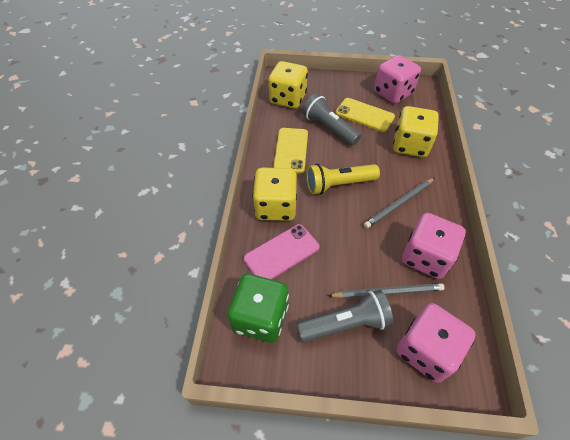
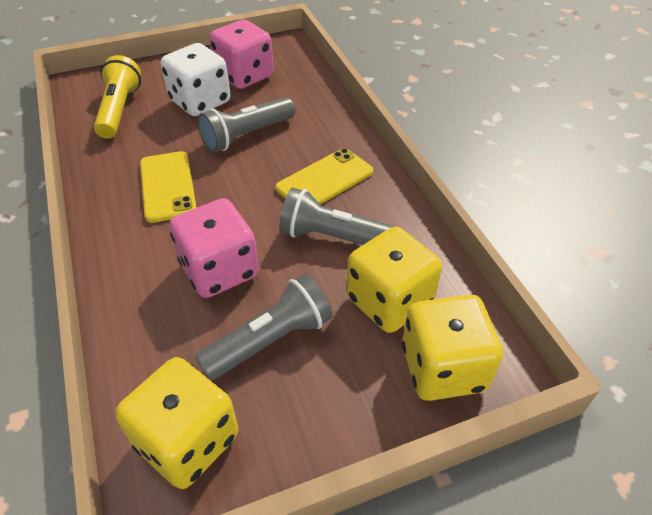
green dice: [227,274,289,343] = 1 -> none = 0
grey flashlight: [297,290,393,343] [302,93,361,145] = 2 -> [195,274,332,381] [197,97,295,153] [279,188,396,245] = 3
grey pencil: [328,283,444,299] [364,178,435,228] = 2 -> none = 0
pink dice: [374,55,421,104] [397,303,476,382] [402,213,466,279] = 3 -> [169,198,259,298] [209,20,274,89] = 2
pink phone: [244,224,320,279] = 1 -> none = 0
white dice: none = 0 -> [161,43,230,116] = 1

